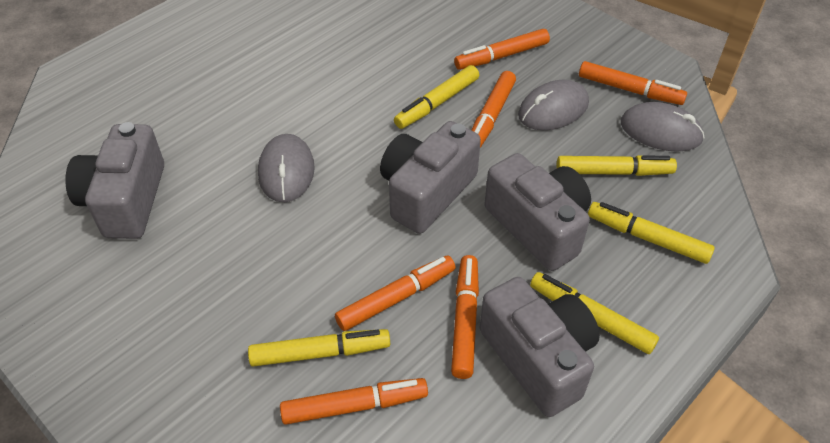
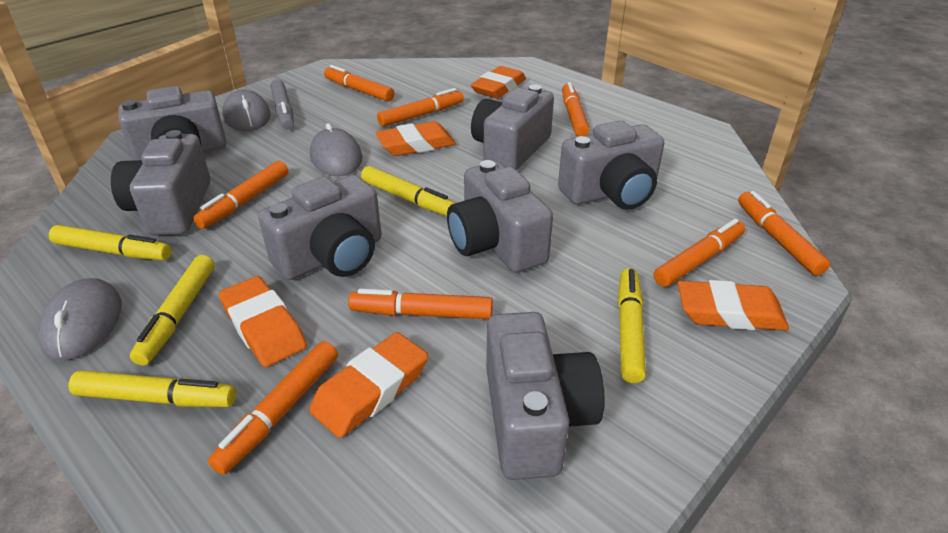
grey camera: [65,122,164,239] [380,121,481,234] [479,277,600,417] [484,153,591,271] = 4 -> [111,130,210,236] [118,86,227,161] [258,175,381,280] [447,160,553,273] [471,84,554,170] [486,312,605,480] [558,121,664,210] = 7
grey marker: none = 0 -> [271,79,294,129] = 1
orange eraser: none = 0 -> [219,276,307,367] [309,332,428,438] [375,121,456,156] [471,66,526,98] [678,280,789,330] = 5
orange marker: [280,378,428,425] [335,256,456,331] [451,255,479,379] [454,29,550,70] [471,71,516,148] [579,61,687,105] = 6 -> [193,161,288,229] [208,341,338,475] [324,65,394,102] [348,289,493,319] [377,88,464,127] [562,82,590,137] [654,219,745,287] [738,191,830,276] = 8

